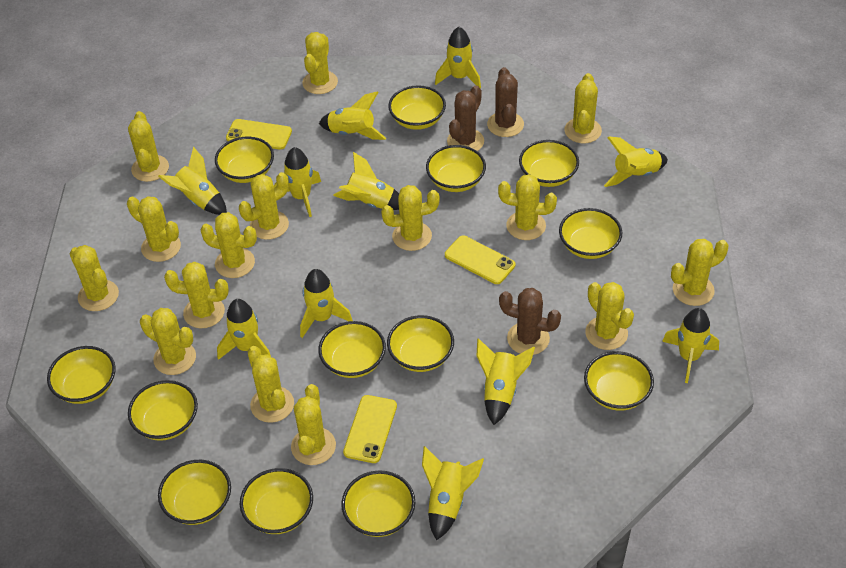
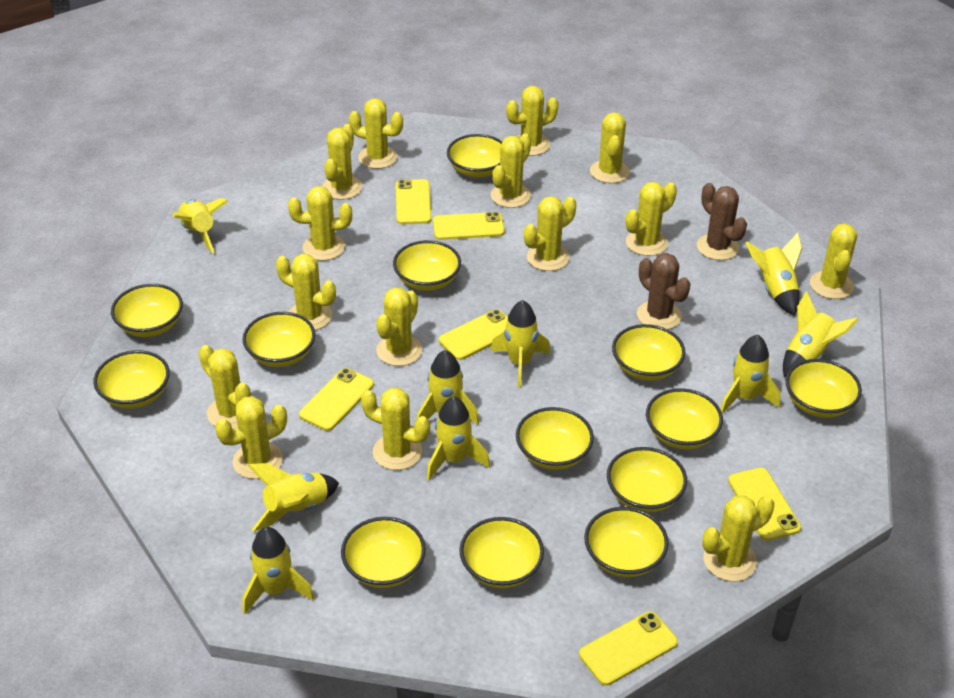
brown cactus: [447,85,484,151] [487,67,524,137] [499,288,561,355] = 3 -> [637,253,691,329] [697,183,747,260] = 2
yellow phone: [226,119,292,150] [343,395,397,463] [445,235,515,284] = 3 -> [299,368,374,431] [396,179,431,224] [433,212,505,240] [439,310,508,360] [579,611,678,686] [728,468,801,541] = 6
yellow rocket: [158,147,227,215] [217,299,271,360] [274,147,321,217] [300,269,353,338] [319,91,386,140] [333,152,399,210] [422,446,484,540] [435,27,481,88] [477,338,535,425] [604,136,668,187] [662,308,719,383] = 11 -> [172,198,228,253] [243,527,314,614] [248,463,339,532] [417,350,479,425] [427,396,490,480] [491,300,551,388] [720,335,781,414] [746,233,802,316] [783,291,859,377] = 9

